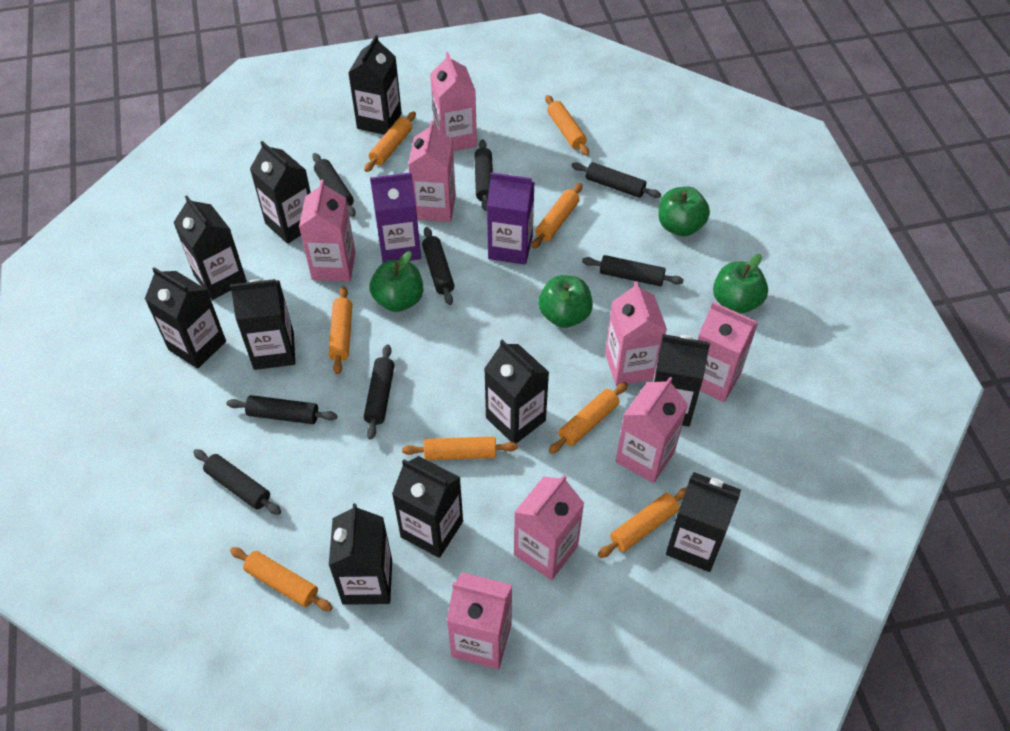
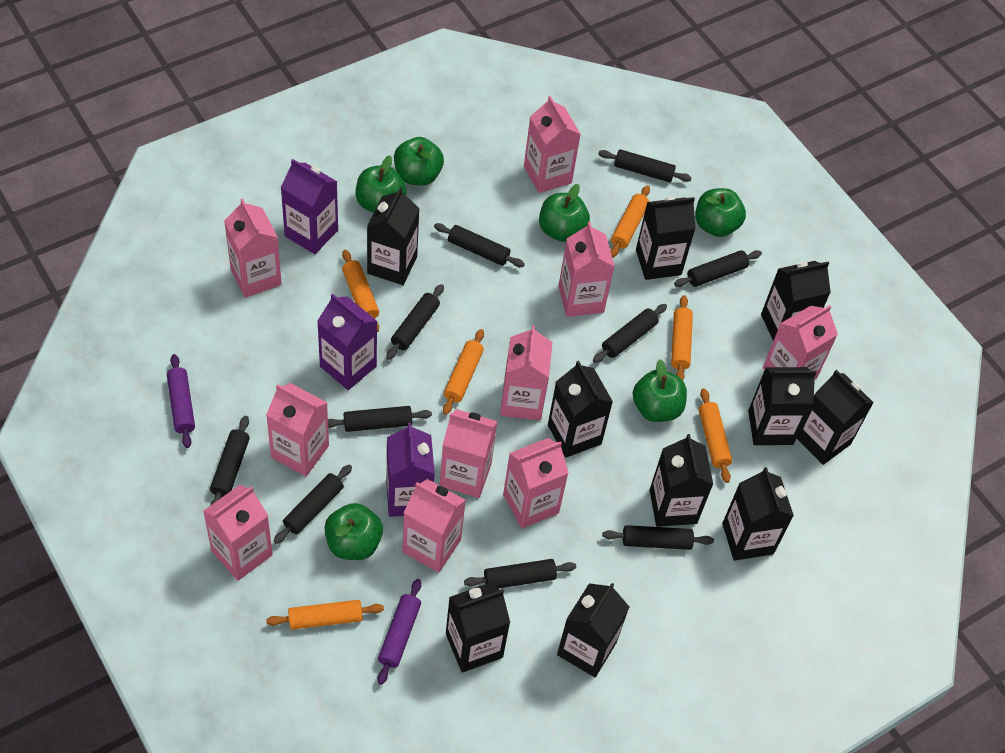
black rolling pin: [193,449,281,515] [227,395,337,424] [312,153,356,217] [364,344,395,440] [422,227,455,305] [474,140,493,211] [571,162,661,198] [582,255,684,286] = 8 -> [210,416,250,506] [274,464,352,544] [328,406,432,432] [386,284,444,360] [434,223,525,267] [464,559,576,588] [593,304,667,363] [599,149,692,182] [602,525,714,550] [674,250,762,287] = 10
green apple: [370,251,423,312] [538,275,593,328] [658,187,710,236] [713,254,768,314] = 4 -> [324,503,383,560] [356,155,406,213] [394,137,444,186] [539,184,590,242] [633,360,687,422] [695,188,746,237] = 6
orange rolling pin: [230,547,333,611] [329,286,352,375] [364,111,416,172] [402,437,518,460] [532,183,583,249] [545,95,589,156] [549,382,628,454] [598,487,687,558] = 8 -> [266,600,384,630] [342,250,379,332] [443,329,484,415] [610,185,650,258] [671,295,693,380] [699,388,732,483] = 6
pink carton: [299,180,355,281] [408,121,456,222] [430,52,477,151] [447,572,512,669] [514,475,584,580] [605,281,667,386] [616,377,688,483] [697,302,758,402] = 8 -> [203,485,273,581] [224,198,282,298] [266,383,329,477] [402,479,466,573] [440,409,498,498] [500,325,552,421] [503,438,569,529] [524,96,581,193] [558,222,615,317] [763,305,838,379] = 10
purple carton: [370,172,421,263] [487,172,535,265] = 2 -> [280,159,338,254] [317,294,377,390] [386,423,435,517] = 3
purple rolling pin: none = 0 -> [167,354,195,448] [378,579,421,685] = 2

